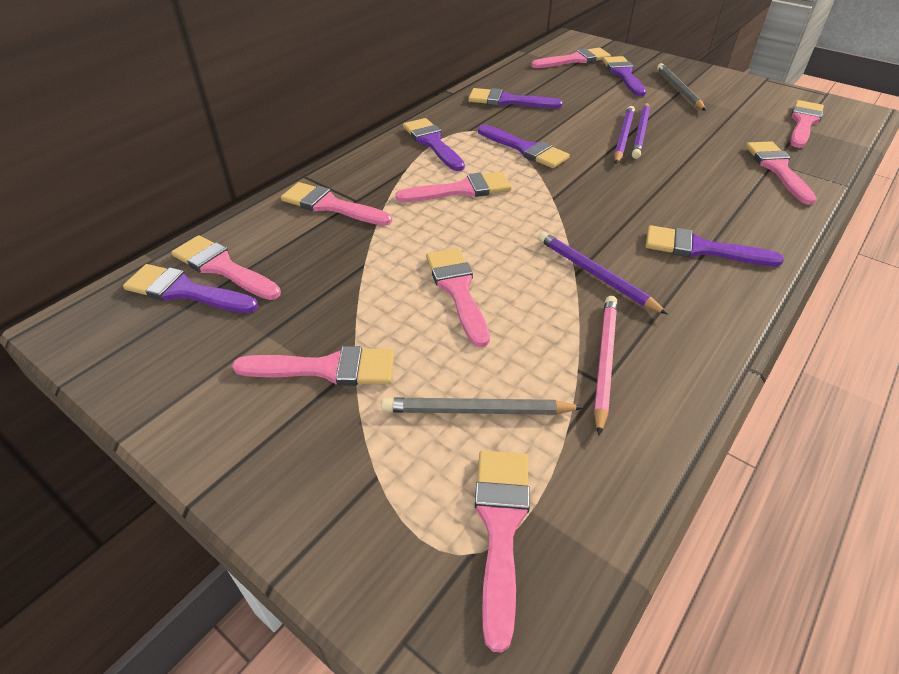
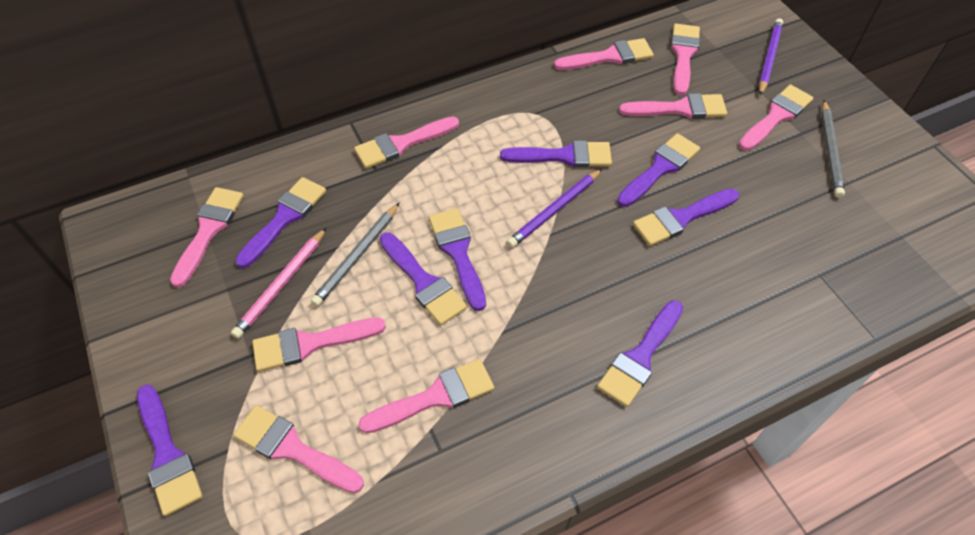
purple brush: [123,264,258,313] [403,118,465,171] [468,88,563,108] [478,125,570,168] [602,56,646,96] [646,225,784,266] = 6 -> [137,385,203,516] [235,177,326,268] [379,232,467,325] [429,208,486,311] [500,140,612,168] [597,300,683,407] [617,133,700,207] [633,188,739,246] = 8
purple pencil: [538,232,668,314] [614,106,635,164] [632,103,650,159] = 3 -> [506,169,602,248] [759,18,783,96] = 2

